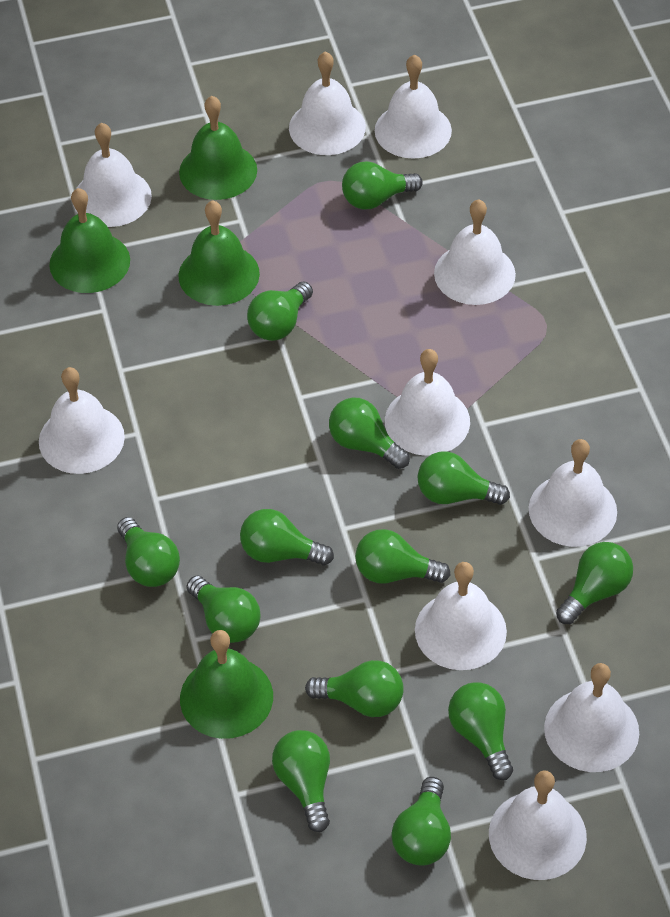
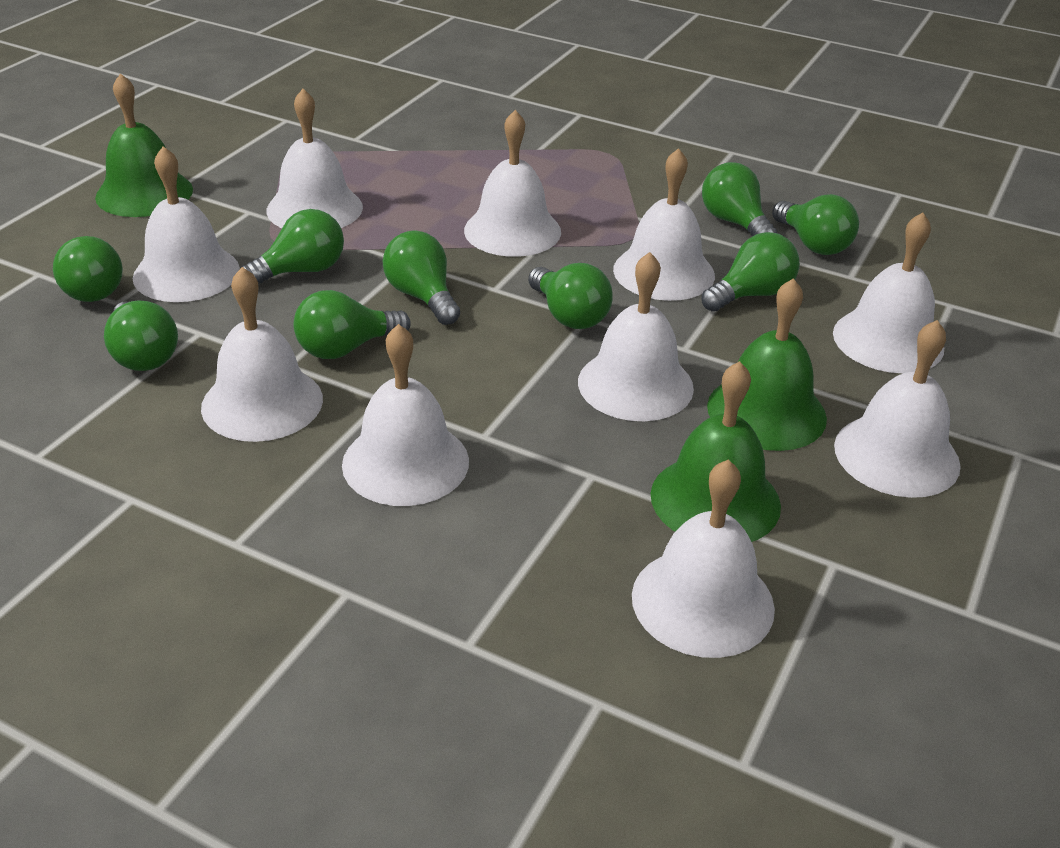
green bell: [49,188,130,293] [178,200,260,306] [179,96,257,200] [180,630,273,739] = 4 -> [95,73,193,217] [651,361,781,542] [707,278,827,451] = 3
green light bulb: [117,517,180,587] [187,576,260,643] [240,509,334,565] [247,282,313,341] [272,730,330,832] [305,660,404,717] [329,397,410,469] [342,161,423,209] [355,529,451,584] [391,777,451,866] [417,451,510,505] [448,682,513,780] [556,542,633,624] = 13 -> [53,236,123,302] [104,300,178,371] [240,209,344,284] [293,290,411,359] [383,231,460,325] [528,263,613,329] [702,162,778,236] [702,232,800,312] [772,194,859,255] = 9

